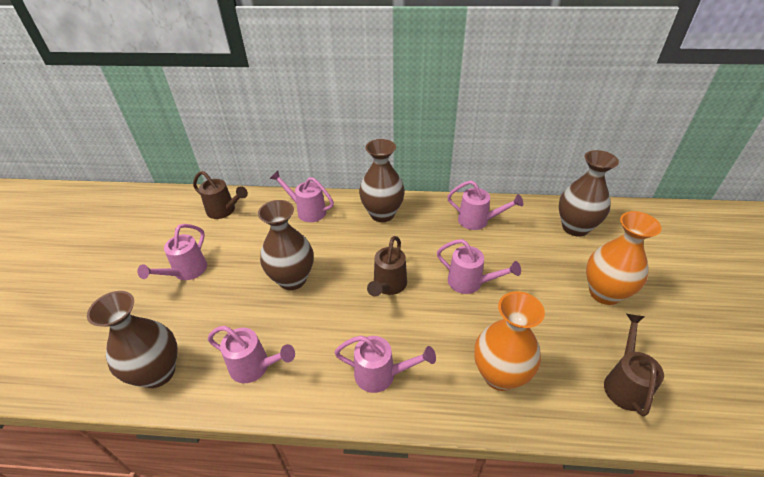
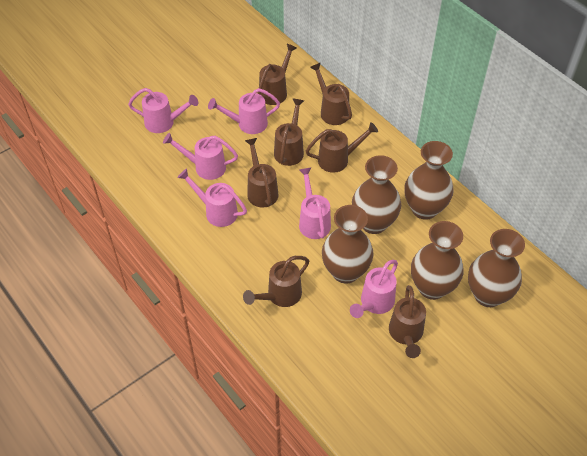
brown vase: [87,291,178,388] [258,200,313,290] [359,139,405,222] [559,150,619,237] = 4 -> [322,205,374,284] [352,155,401,234] [404,141,454,220] [411,221,464,300] [468,229,525,307] = 5
brown watering can: [193,171,248,219] [367,236,407,297] [604,314,664,417] = 3 -> [243,256,309,307] [245,138,279,208] [257,44,297,105] [274,99,304,166] [306,122,378,173] [310,62,352,125] [389,285,426,358] = 7
orange vase: [474,291,545,391] [586,211,662,305] = 2 -> none = 0

